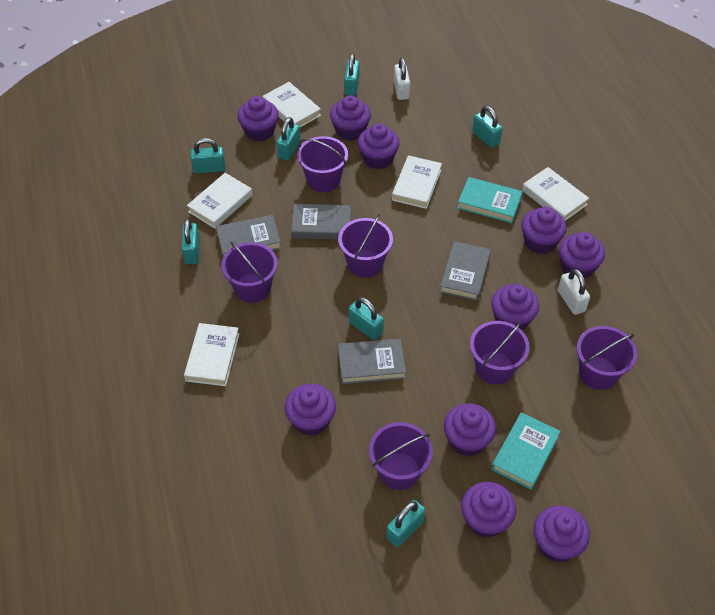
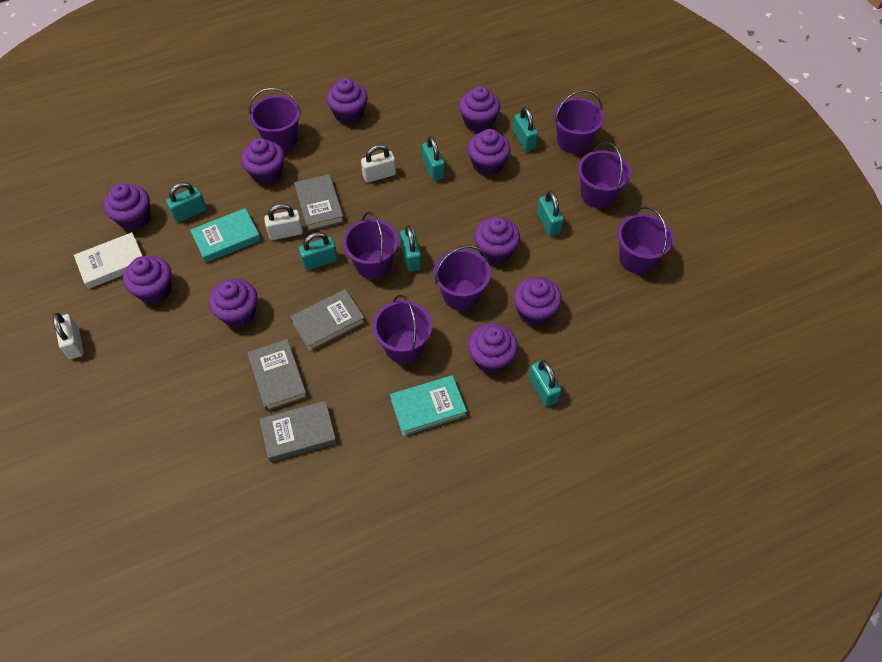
purple bucket: [221,241,278,303] [297,136,348,192] [338,214,393,278] [369,422,433,490] [470,321,530,385] [577,326,637,390] = 6 -> [249,88,301,151] [343,212,399,279] [373,295,432,363] [434,246,491,310] [554,90,604,154] [578,142,631,208] [618,207,674,274] = 7
white book: [184,323,239,386] [187,173,253,229] [263,82,321,127] [392,155,442,209] [522,167,589,221] = 5 -> [74,232,143,289] = 1
white padlock: [394,58,410,100] [558,269,590,315] = 2 -> [53,313,84,359] [264,204,303,240] [361,144,396,183] = 3

